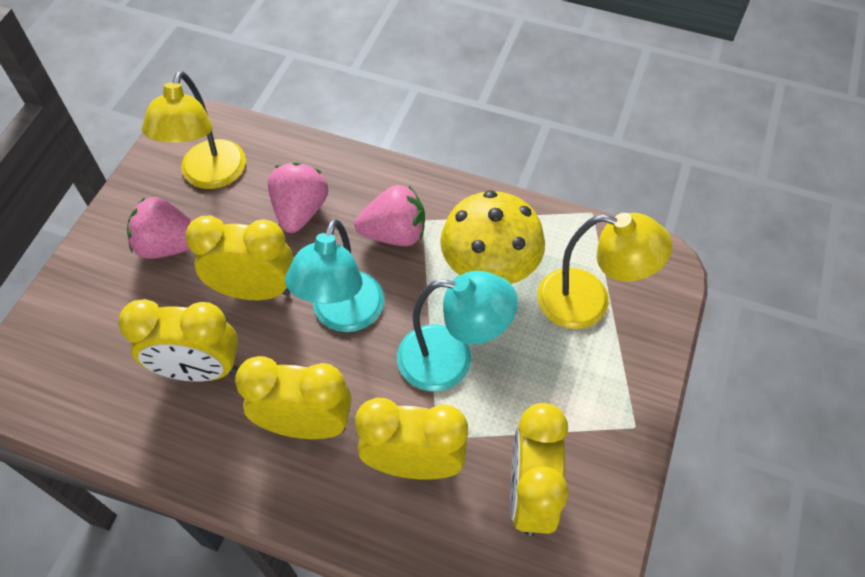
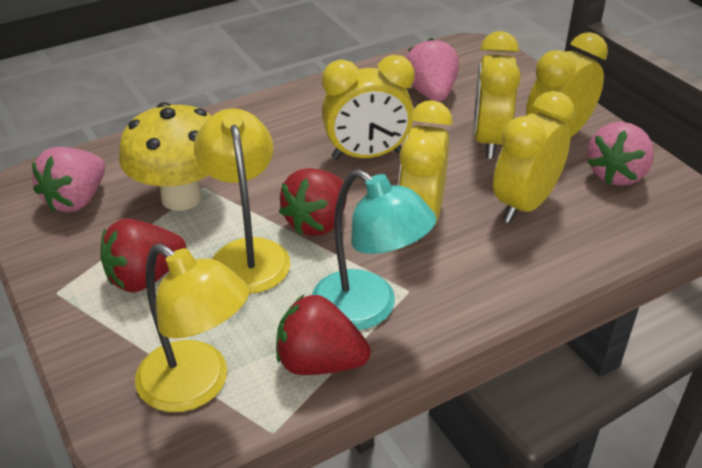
red strawberry: none = 0 -> [100,218,186,293] [276,295,371,375] [279,168,347,236] = 3
turquoise lamp: [285,219,384,332] [397,271,518,391] = 2 -> [312,169,436,330] = 1

